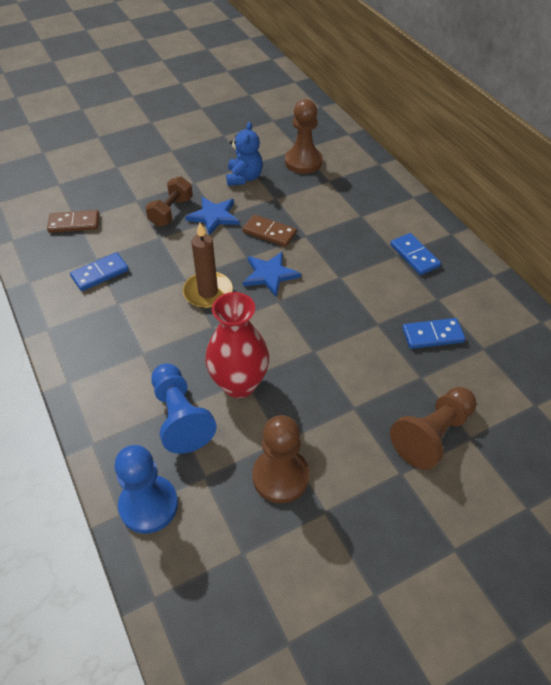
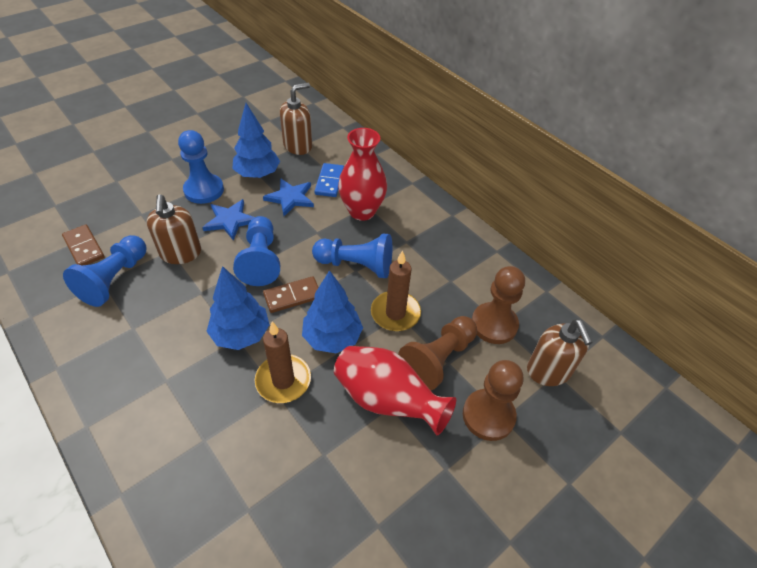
blue domino: [70,252,129,291] [390,233,441,275] [402,318,465,349] = 3 -> [314,163,344,197] = 1
blue pawn: [114,445,178,534] [151,363,217,454] = 2 -> [63,235,146,307] [178,130,224,204] [233,216,280,286] [312,234,392,278] = 4
blue teddy bear: [226,122,263,186] = 1 -> none = 0
blue tree: none = 0 -> [206,266,270,350] [233,103,280,178] [302,270,363,353] = 3
brown candle: [183,222,233,308] = 1 -> [255,322,311,403] [371,250,421,331] = 2
brown dumbbell: [145,176,193,227] = 1 -> none = 0
brown soap dispenser: none = 0 -> [147,194,201,264] [280,83,312,155] [527,319,593,386] = 3
red vase: [205,292,269,398] = 1 -> [334,346,456,435] [338,128,387,221] = 2

